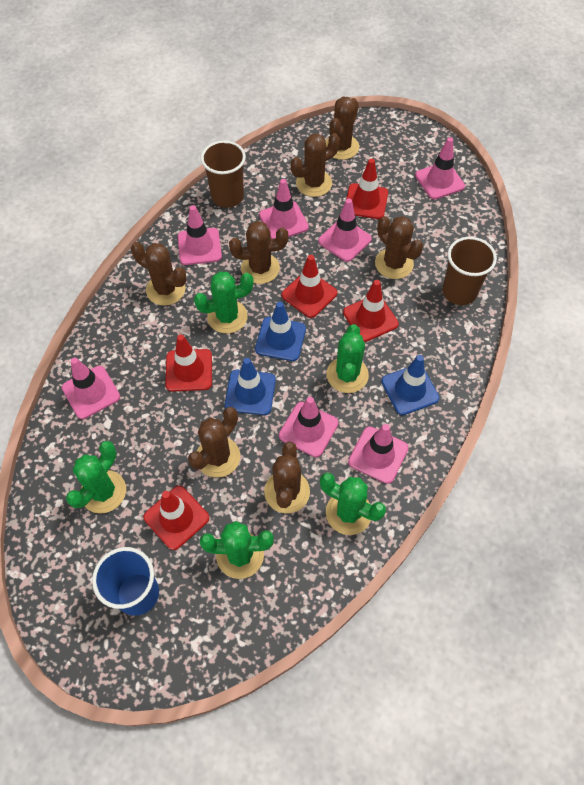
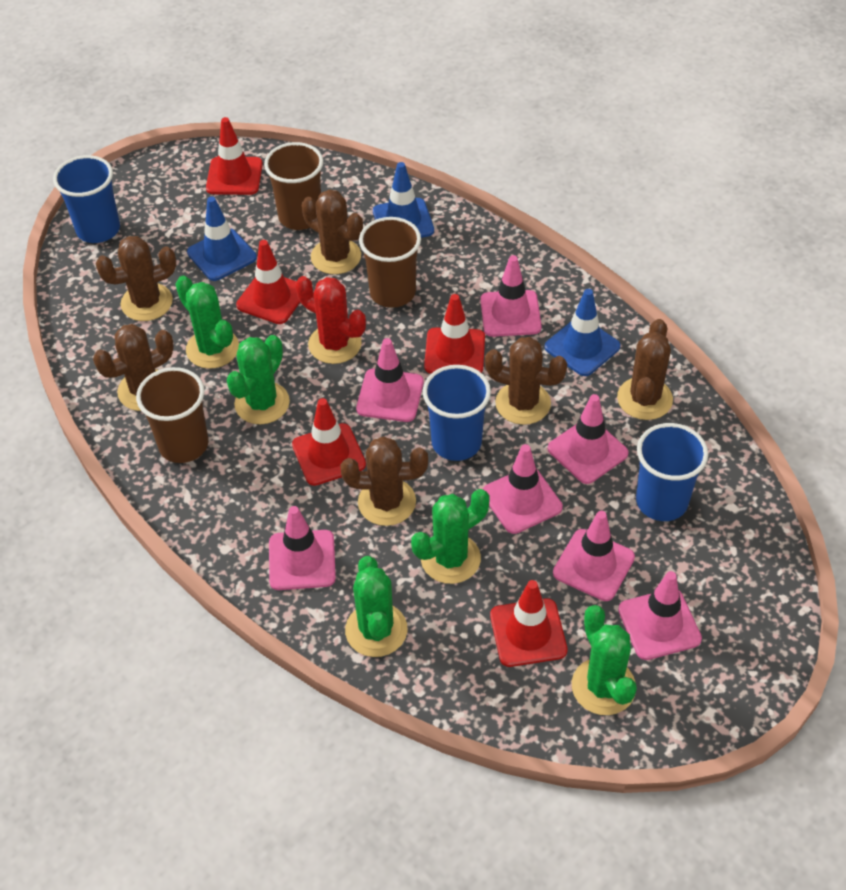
blue cup: [92,547,159,616] = 1 -> [53,155,120,243] [423,365,491,461] [636,423,708,521] = 3
brown cactus: [131,242,187,306] [188,407,240,478] [229,221,288,284] [264,442,310,513] [291,133,340,197] [326,97,359,160] [375,216,423,279] = 7 -> [93,324,174,411] [96,236,176,321] [302,189,363,274] [340,436,428,526] [485,337,567,425] [617,319,673,420] = 6
brown cup: [201,140,246,208] [442,237,497,305] = 2 -> [136,367,208,463] [264,142,323,230] [359,217,421,308] = 3
red cactus: none = 0 -> [296,276,366,364] = 1

